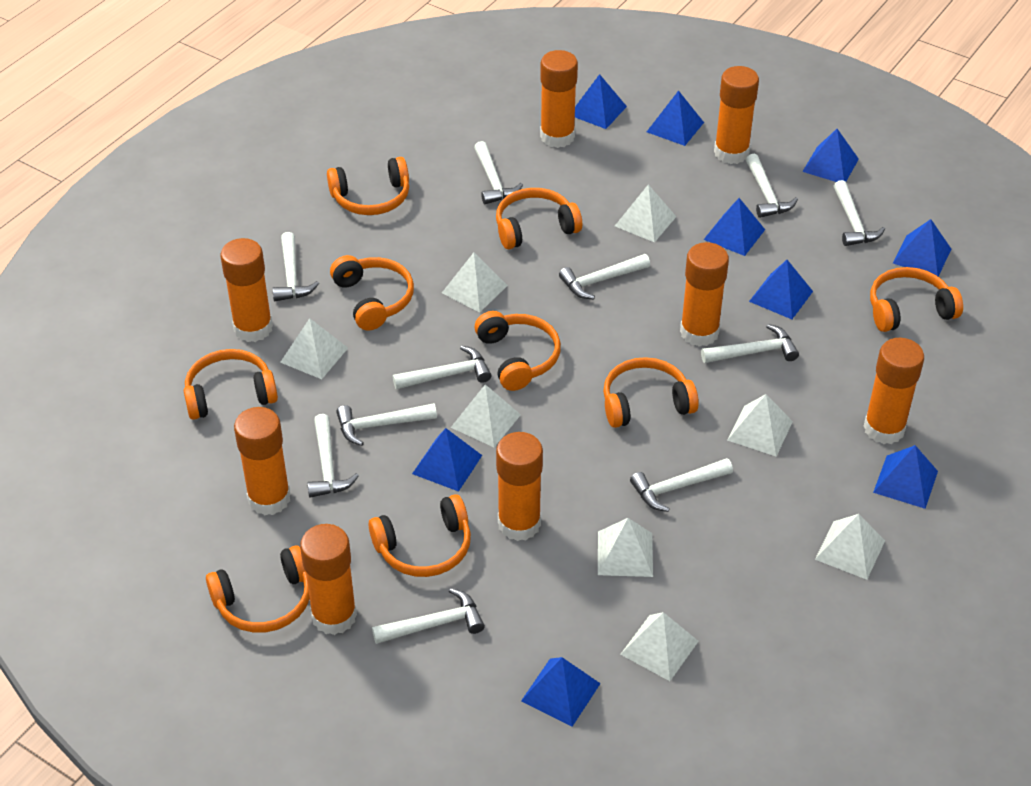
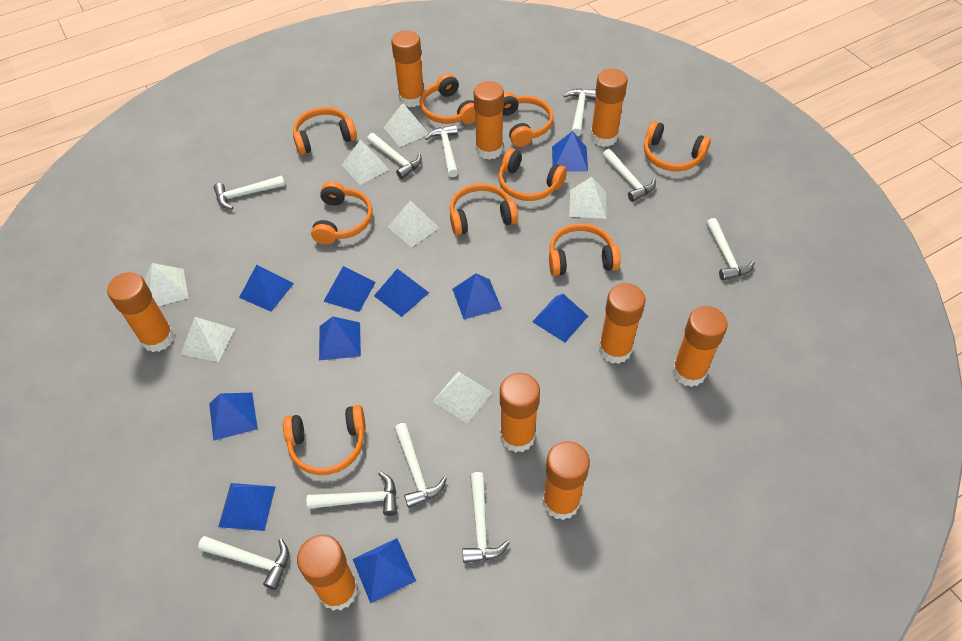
blue pyramid: [412,428,482,492] [521,657,601,727] [575,74,627,129] [647,90,704,146] [703,198,765,256] [749,260,813,319] [802,129,859,182] [873,445,938,509] [893,219,951,276] = 9 -> [209,393,258,441] [218,483,276,531] [239,265,294,312] [319,316,361,360] [323,266,376,312] [353,538,416,604] [374,269,429,317] [452,273,502,319] [532,294,588,342] [552,131,588,172] = 10
orange glue stick: [220,238,273,342] [234,407,291,515] [300,524,357,635] [496,432,543,541] [540,50,578,148] [680,242,729,347] [714,66,759,164] [863,338,924,444] = 8 -> [107,272,175,352] [297,535,358,611] [391,30,424,107] [474,81,504,160] [500,373,540,453] [543,441,590,520] [590,69,628,147] [599,283,645,364] [672,306,728,387] = 9
white hammer: [272,232,319,301] [307,414,359,498] [336,403,437,446] [372,588,485,644] [393,346,491,389] [474,141,523,204] [559,254,650,299] [630,458,733,512] [701,324,799,363] [746,154,798,218] [833,180,885,246] = 11 -> [198,536,289,590] [214,176,285,209] [306,471,397,516] [367,133,422,179] [394,423,447,508] [425,124,458,177] [462,472,509,563] [563,89,596,136] [602,149,656,202] [706,218,755,281] = 10
white pyramid: [280,318,348,379] [442,253,508,312] [451,384,521,447] [598,518,653,577] [615,184,676,243] [620,612,699,681] [727,394,793,457] [815,514,885,580] = 8 -> [145,263,189,306] [180,317,235,362] [342,140,390,185] [384,103,429,147] [388,201,440,248] [432,372,492,424] [569,177,606,219] = 7

